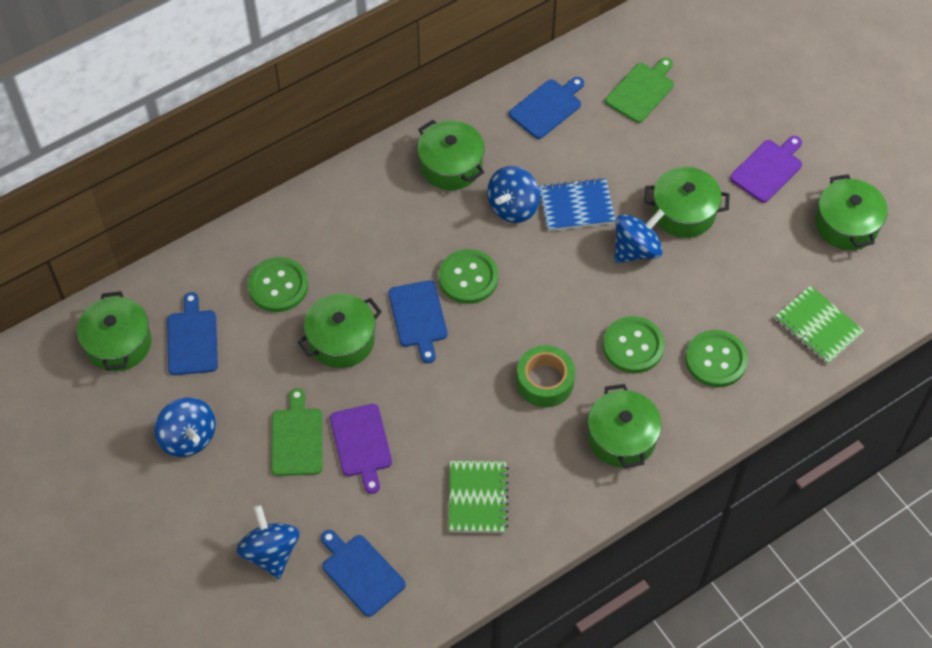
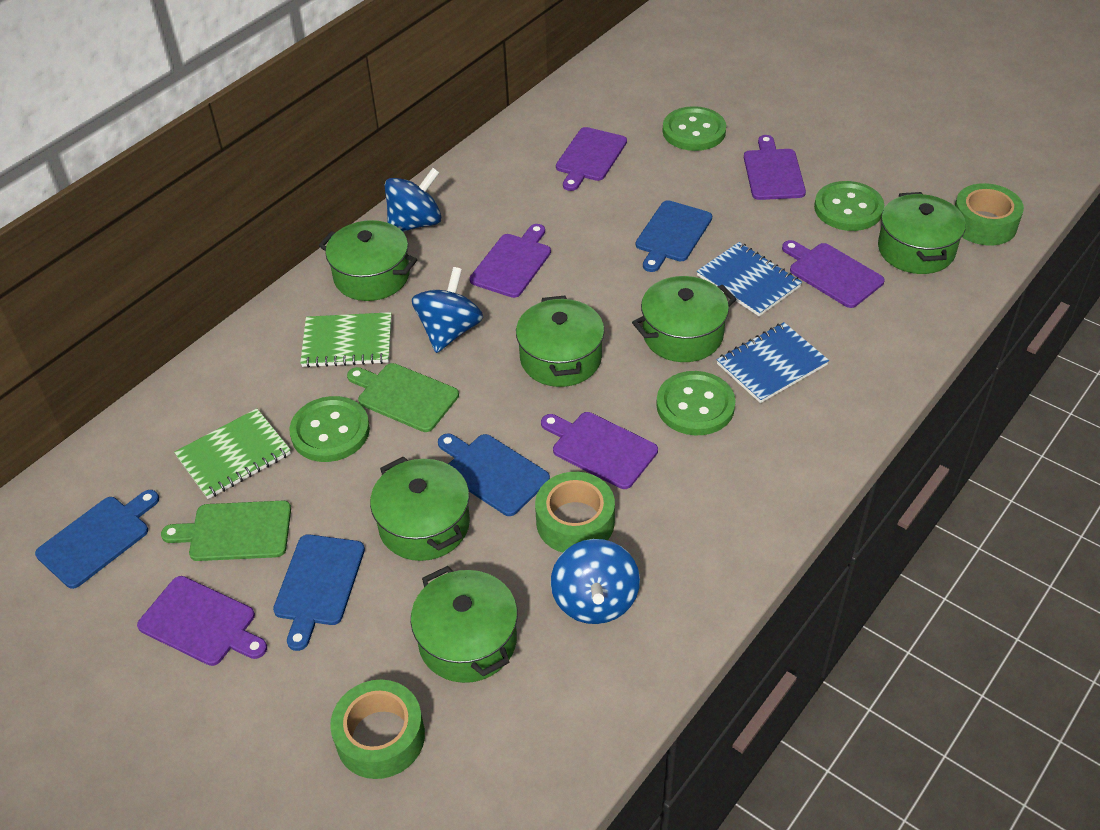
blue notebook: [539,178,616,231] = 1 -> [697,242,802,316] [717,322,829,403] = 2
blue spinning top: [155,397,216,457] [236,505,299,579] [487,166,540,223] [614,209,665,263] = 4 -> [385,168,441,232] [412,267,483,353] [551,539,640,624] = 3
green tape: [516,345,575,407] = 1 -> [330,680,425,779] [535,472,615,553] [955,183,1024,245] = 3
purple cutting board: [330,404,392,494] [730,136,802,203] = 2 -> [137,576,267,666] [470,224,551,298] [541,412,658,489] [556,127,627,191] [744,135,806,200] [782,240,885,308] = 6

